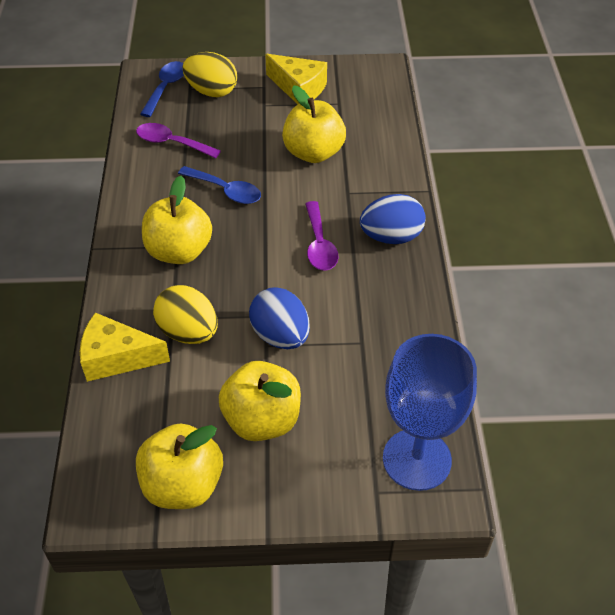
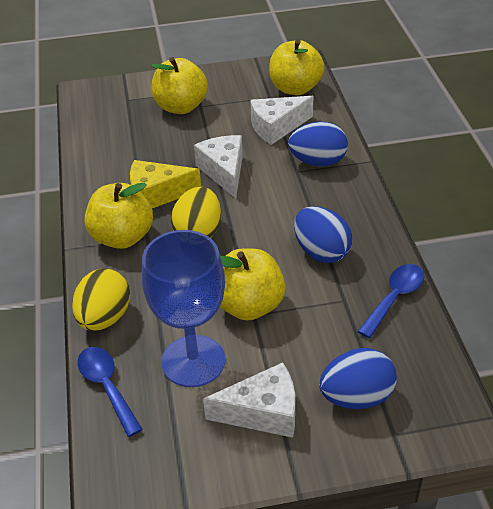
blue egg: [249,287,310,349] [360,194,426,244] = 2 -> [288,121,348,166] [294,206,352,263] [319,348,397,409] = 3
purple spoon: [136,123,221,158] [305,201,339,271] = 2 -> none = 0
white cheese: none = 0 -> [194,135,243,198] [203,362,295,438] [250,96,313,145] = 3
yellow cheese: [80,313,170,382] [265,54,327,104] = 2 -> [130,160,201,208] = 1

